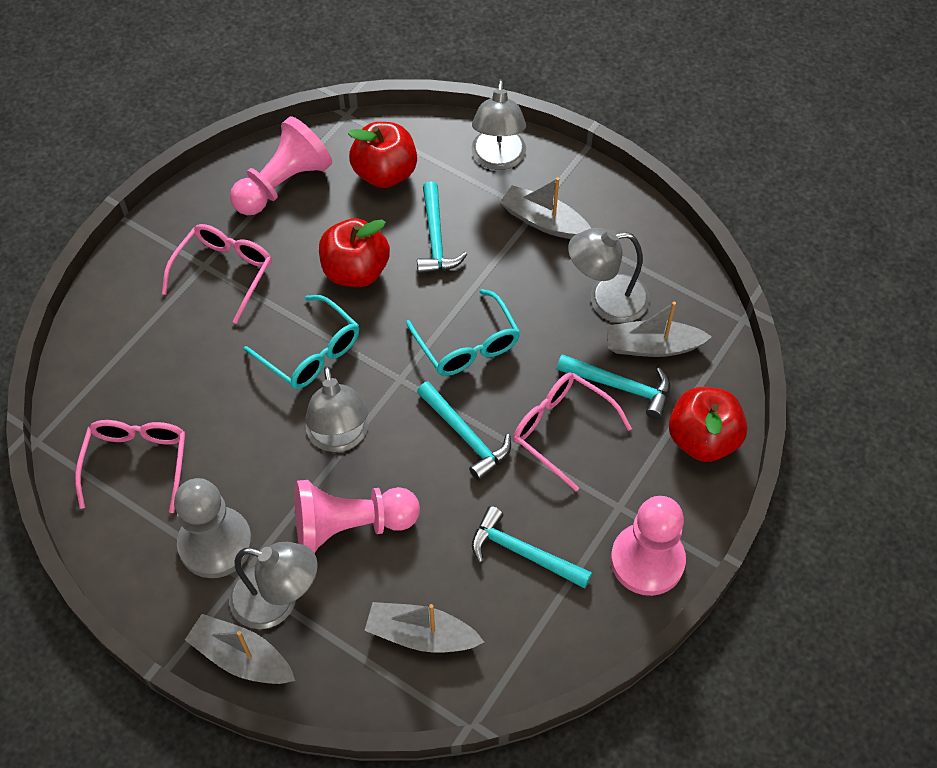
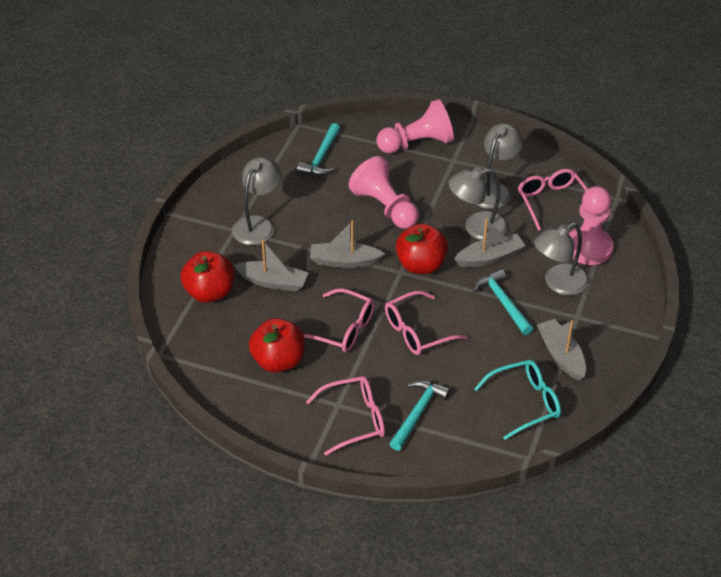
grey pawn: [174,478,252,578] = 1 -> none = 0
pink glasses: [75,420,186,513] [162,224,272,324] [513,372,632,491] = 3 -> [304,288,375,352] [306,376,385,456] [385,291,468,355] [518,169,588,231] = 4
turquoise glasses: [244,295,359,389] [406,289,520,376] = 2 -> [474,360,561,440] = 1
turquoise hammer: [417,181,467,274] [417,381,511,481] [472,506,592,589] [557,354,670,419] = 4 -> [297,123,340,176] [389,380,450,451] [473,269,533,335] = 3

